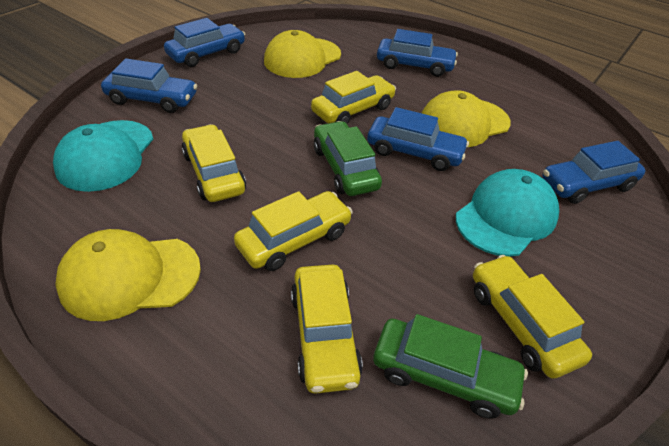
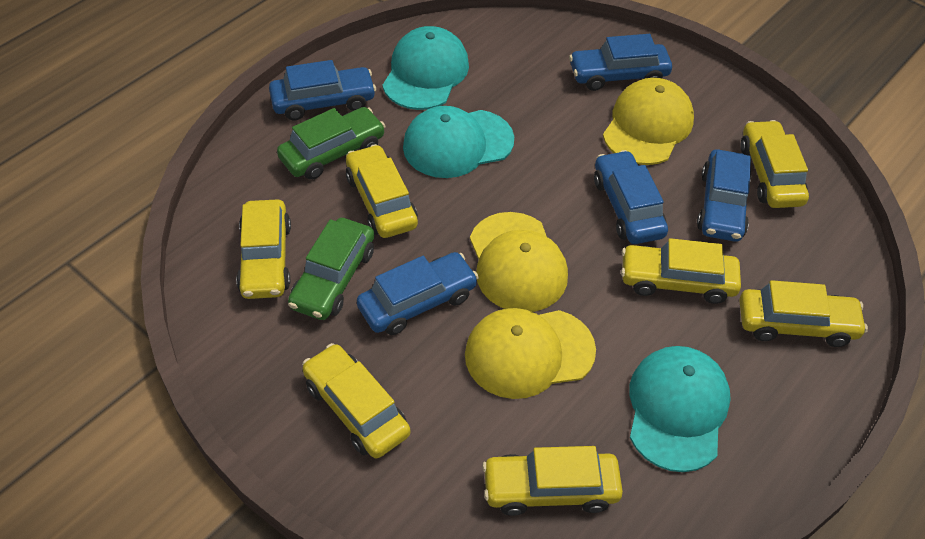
turquoise cap: [53,120,153,192] [456,169,559,257] = 2 -> [382,26,469,110] [403,106,514,178] [629,346,731,472] = 3
yellow car: [182,124,246,202] [234,191,353,271] [291,265,363,394] [311,71,396,124] [473,255,592,379] = 5 -> [236,199,291,299] [302,343,410,458] [346,144,418,238] [482,446,623,516] [621,238,741,304] [739,280,868,347] [740,120,809,208] = 7

